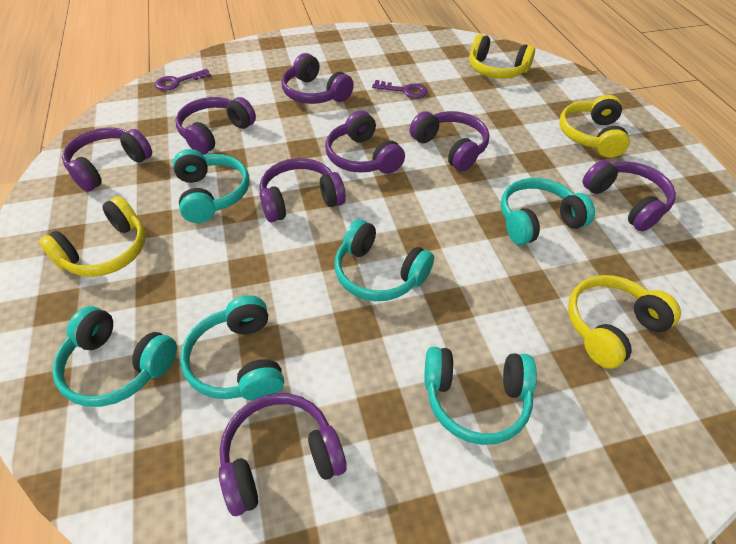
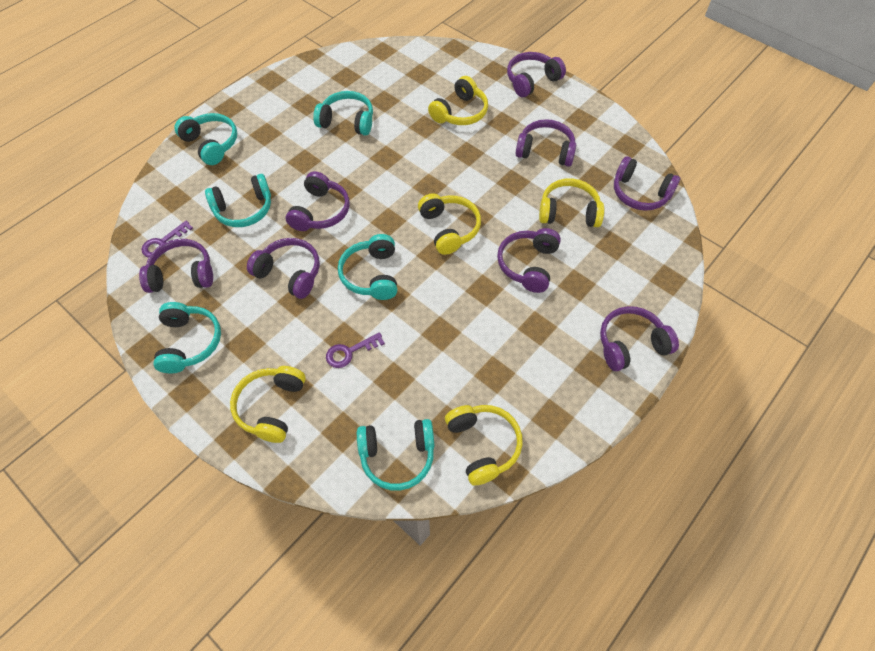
yellow headphones: [39,196,146,277] [469,34,535,79] [559,95,630,158] [568,275,681,369] = 4 -> [230,366,306,443] [418,193,481,255] [428,76,488,125] [445,405,523,485] [539,178,604,227] = 5

